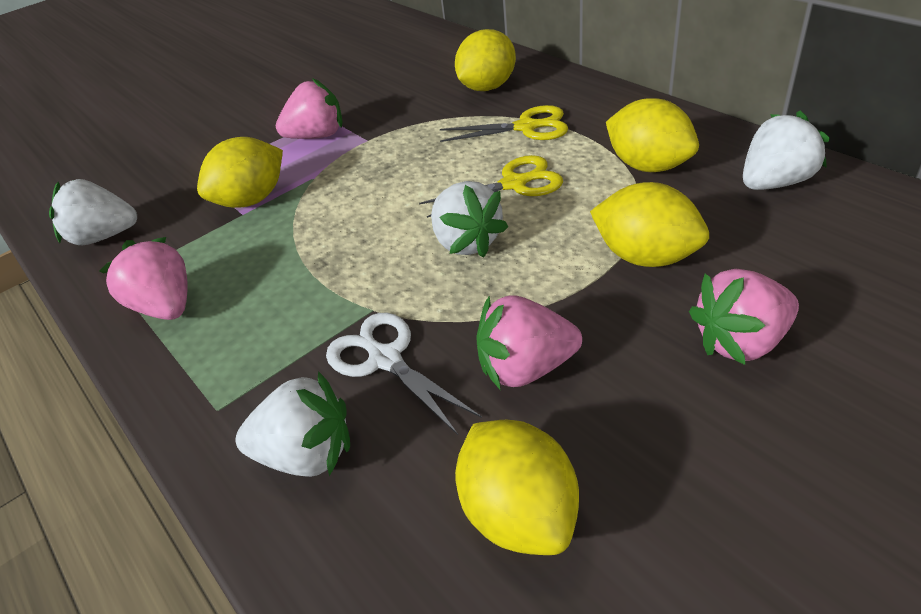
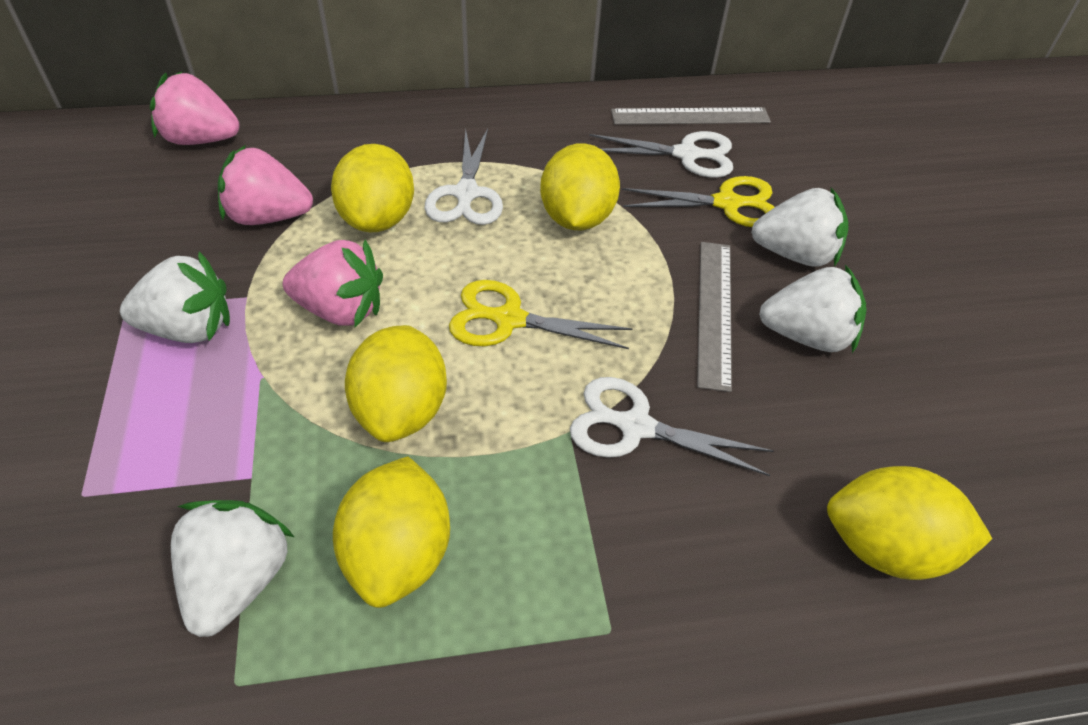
grey ruler: none = 0 -> [611,107,771,125] [697,242,732,392] = 2
pink strawberry: [99,237,188,320] [276,78,343,139] [476,295,582,389] [689,269,799,365] = 4 -> [150,72,239,145] [218,145,313,225] [283,240,383,327] = 3
white scissors: [326,313,482,435] = 1 -> [424,129,503,225] [570,377,774,476] [589,131,733,178] = 3

